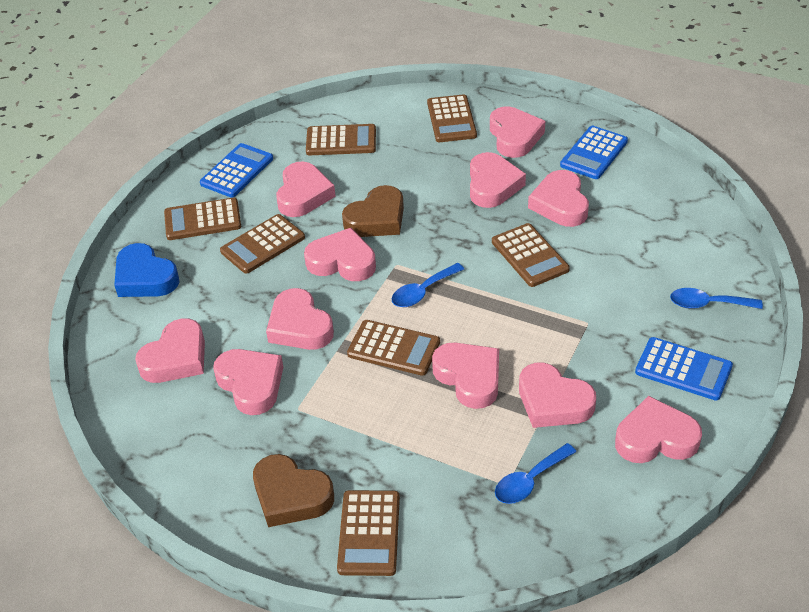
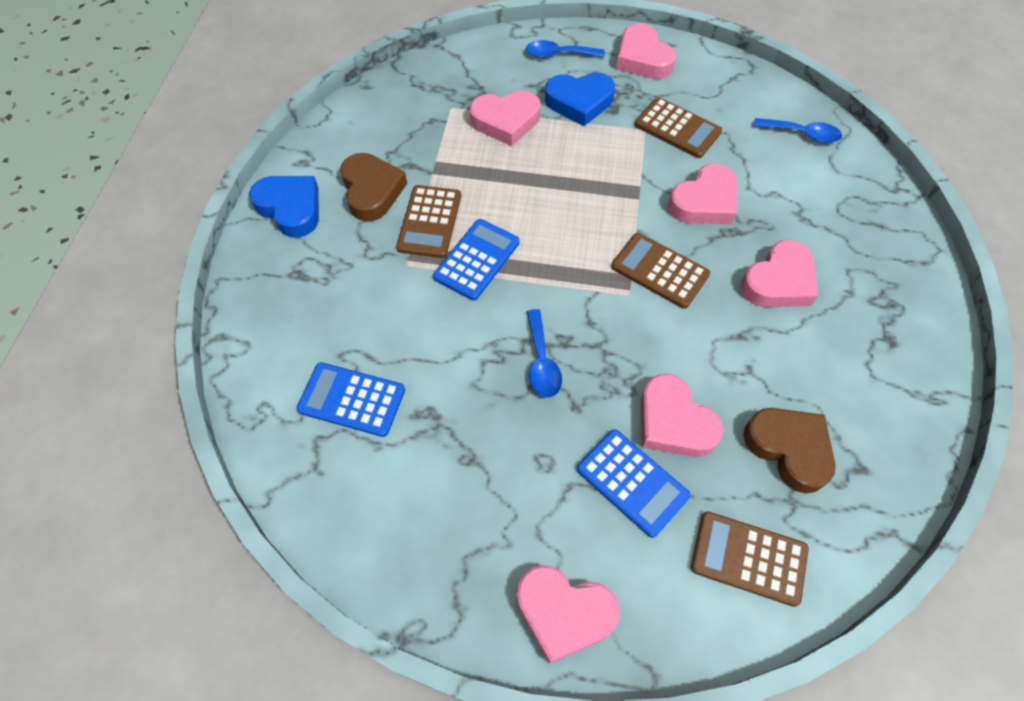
blue heart: [114,243,179,297] = 1 -> [249,176,319,238] [545,72,615,126] = 2
brown calculator: [164,198,241,240] [220,214,305,274] [306,124,376,155] [337,490,400,576] [347,320,440,376] [427,94,477,142] [492,223,570,287] = 7 -> [396,185,461,258] [611,233,710,309] [635,97,722,158] [691,511,809,607] = 4
pink heart: [135,319,205,383] [213,349,283,415] [266,288,334,350] [276,162,336,217] [304,228,376,281] [432,343,499,409] [470,152,526,208] [490,107,545,158] [519,363,596,428] [528,170,589,227] [615,396,702,463] = 11 -> [470,91,540,146] [517,565,620,664] [616,23,676,79] [641,374,724,457] [668,163,737,224] [741,240,818,307] = 6

